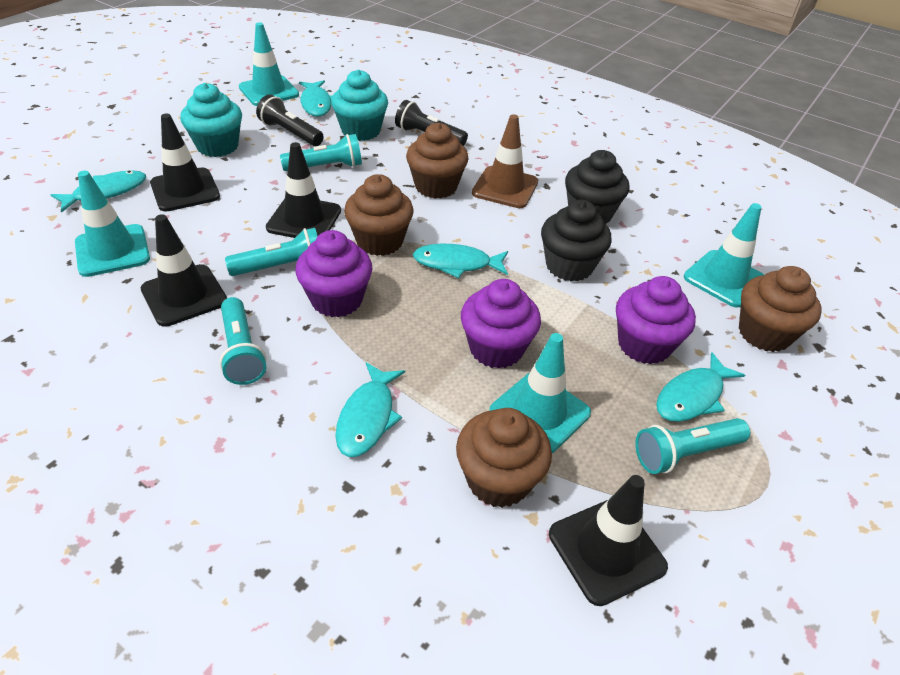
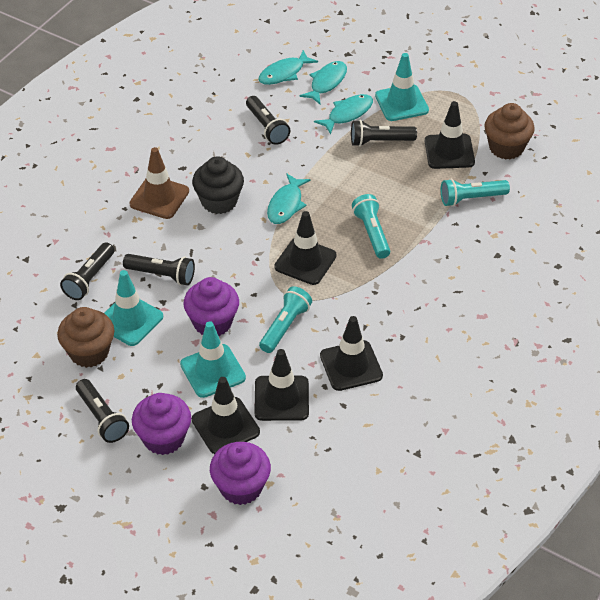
black cupcake: [541,199,612,282] [565,150,630,224] = 2 -> [192,156,244,214] = 1
black flashlight: [256,94,324,146] [395,100,468,146] = 2 -> [60,242,114,300] [76,379,129,443] [123,254,195,285] [246,96,290,145] [351,120,417,147] = 5
black traffic cone: [140,214,227,327] [150,113,220,212] [266,142,341,238] [549,475,668,606] = 4 -> [192,377,260,454] [254,349,309,421] [274,211,337,285] [320,316,383,391] [425,101,475,169] = 5
brown cupcake: [344,174,414,256] [406,123,469,199] [456,408,552,508] [739,266,821,352] = 4 -> [57,307,114,368] [484,103,535,159] = 2
turquoise cupcake: [180,83,242,157] [331,70,388,141] = 2 -> none = 0
turquoise fish: [51,170,146,213] [299,80,332,117] [335,362,405,457] [413,244,508,278] [656,352,745,422] = 5 -> [258,50,318,85] [267,173,311,224] [299,61,347,104] [314,94,373,134] = 4
turquoise flashlight: [219,297,267,385] [225,228,318,276] [280,134,362,171] [635,418,750,474] = 4 -> [259,286,312,353] [352,194,390,259] [441,179,510,206] = 3
turquoise traffic cone: [75,171,150,277] [239,22,299,106] [489,333,591,453] [684,203,764,308] = 4 -> [104,270,163,346] [180,321,246,398] [375,53,429,121] = 3

